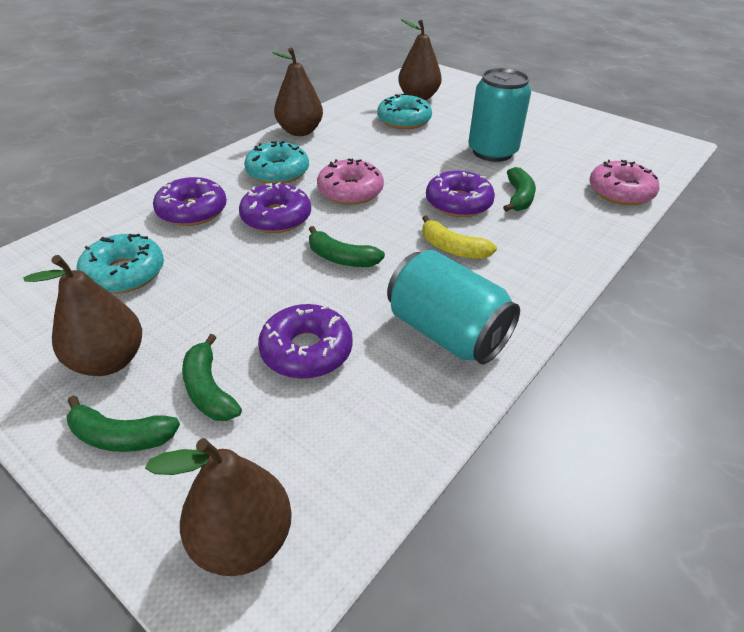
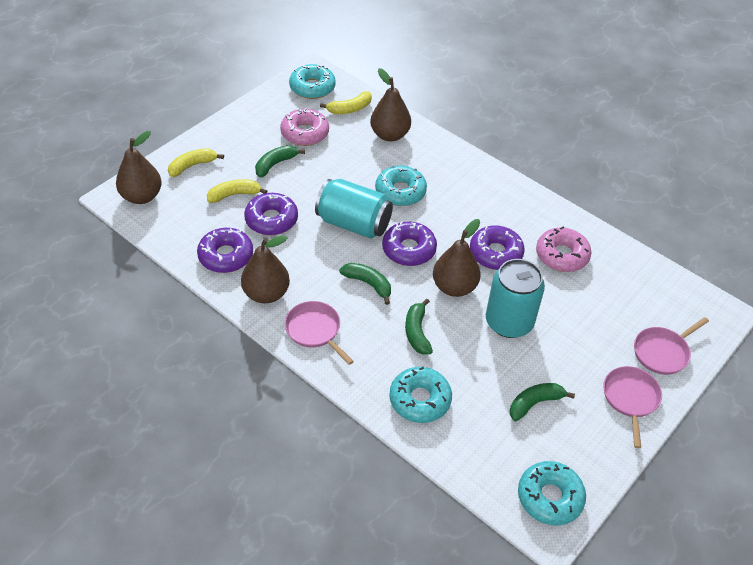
pink pan: none = 0 -> [285,301,354,365] [603,366,662,448] [634,317,709,375] = 3
turquoise donut: [77,234,164,294] [244,141,309,184] [377,93,432,129] = 3 -> [289,64,336,99] [375,166,427,206] [389,367,452,423] [518,461,586,525] = 4
yellow banana: [422,215,497,259] = 1 -> [168,148,224,177] [207,179,267,203] [320,91,372,114] = 3

